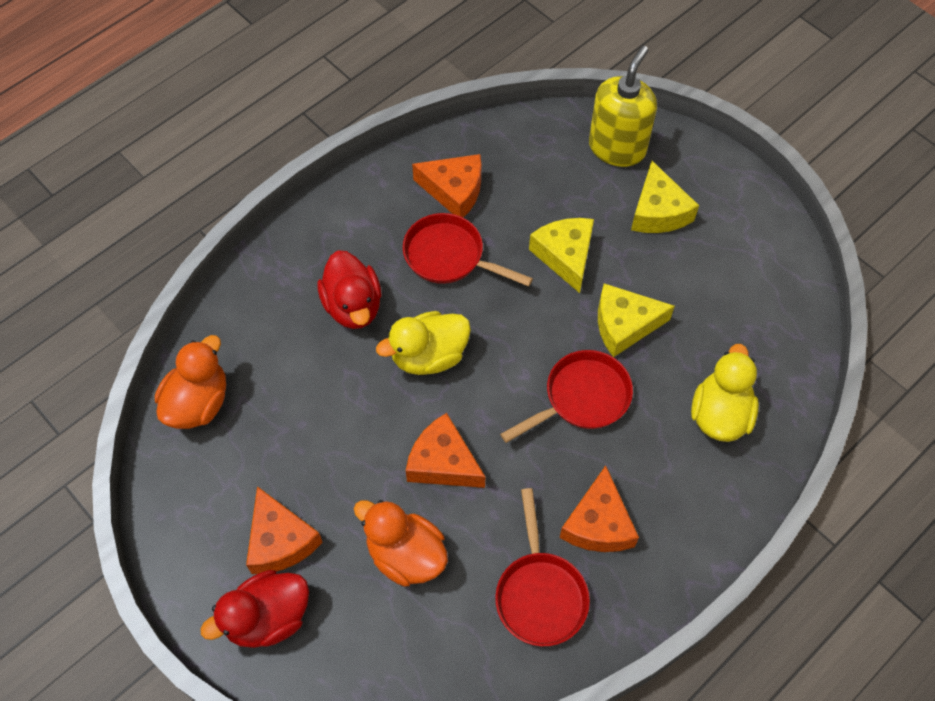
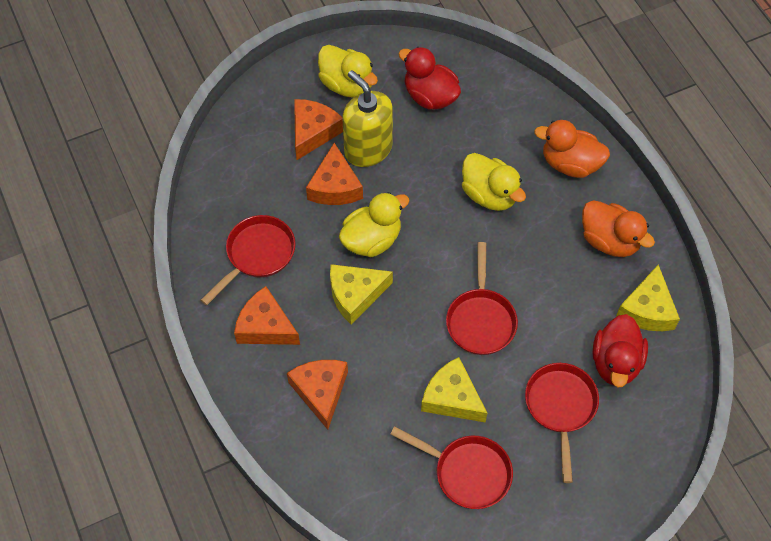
red pan: [403,213,533,286] [495,488,590,646] [500,350,633,443] = 3 -> [201,215,295,305] [390,426,513,509] [446,242,518,355] [525,363,599,483] = 4
yellow duck: [376,311,471,375] [691,344,759,442] = 2 -> [318,45,378,98] [339,192,410,257] [462,153,526,211] = 3

